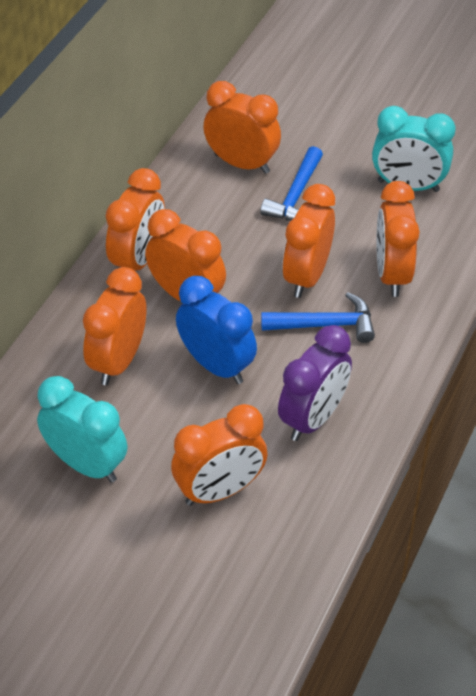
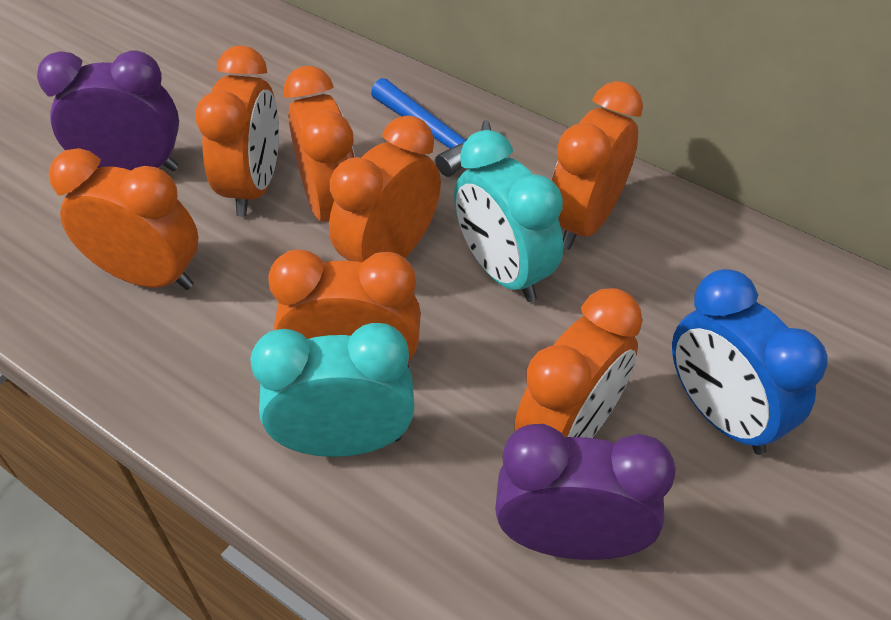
blue hammer: [260,146,323,221] [261,292,375,343] = 2 -> [371,78,492,177] = 1
purple clock: [278,325,352,441] = 1 -> [37,50,179,171] [495,424,676,560] = 2

